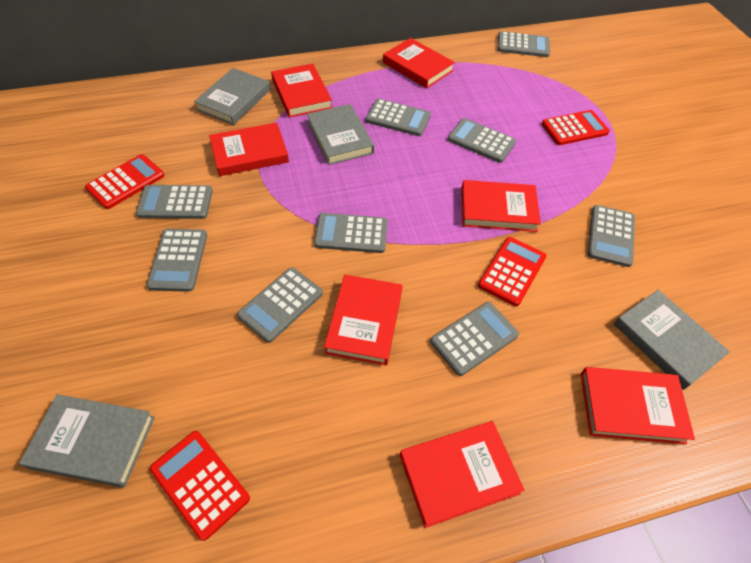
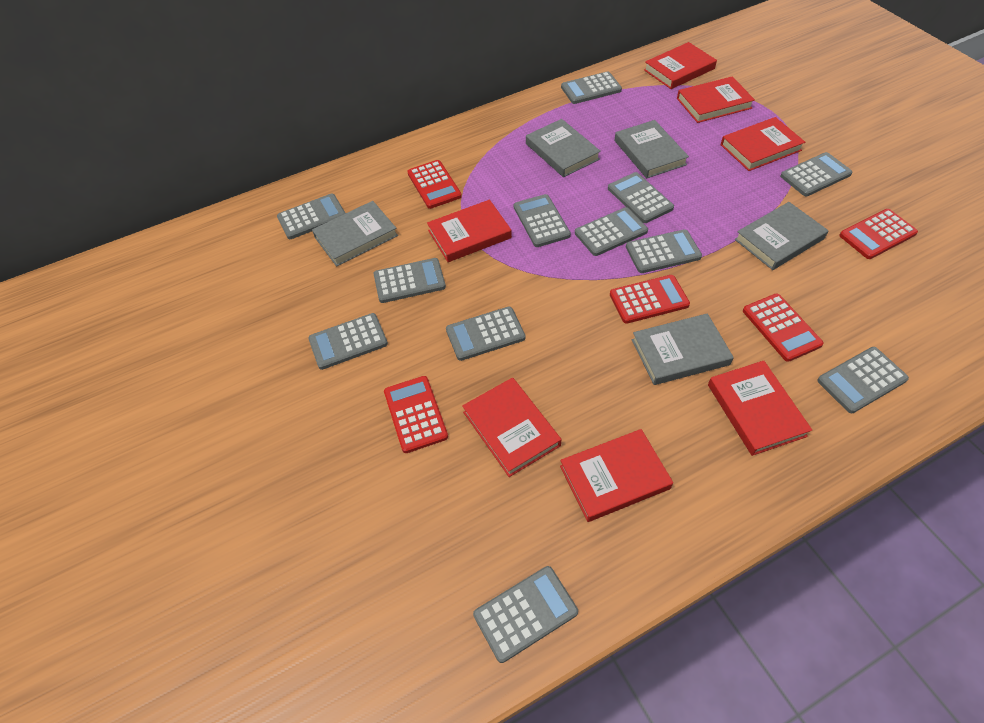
grey book: [19,394,155,488] [194,68,270,125] [307,104,374,165] [614,290,730,390] = 4 -> [312,201,398,267] [526,119,601,177] [615,120,689,178] [632,313,734,385] [734,202,829,270] = 5
grey calculator: [136,185,213,219] [146,229,207,292] [237,267,323,343] [314,213,388,253] [366,99,431,136] [430,302,519,376] [448,118,516,163] [498,31,550,57] [588,205,635,267] = 9 -> [277,194,346,239] [308,313,388,370] [374,258,446,303] [446,307,525,361] [473,566,578,663] [514,194,571,247] [561,71,622,104] [575,207,648,256] [608,172,674,223] [626,229,702,273] [780,152,852,196] [817,347,909,413] = 12
red calculator: [85,154,164,209] [150,431,250,541] [478,237,546,306] [542,110,610,145] = 4 -> [384,376,448,453] [407,160,462,209] [610,275,690,324] [743,294,824,362] [839,209,918,259] = 5

